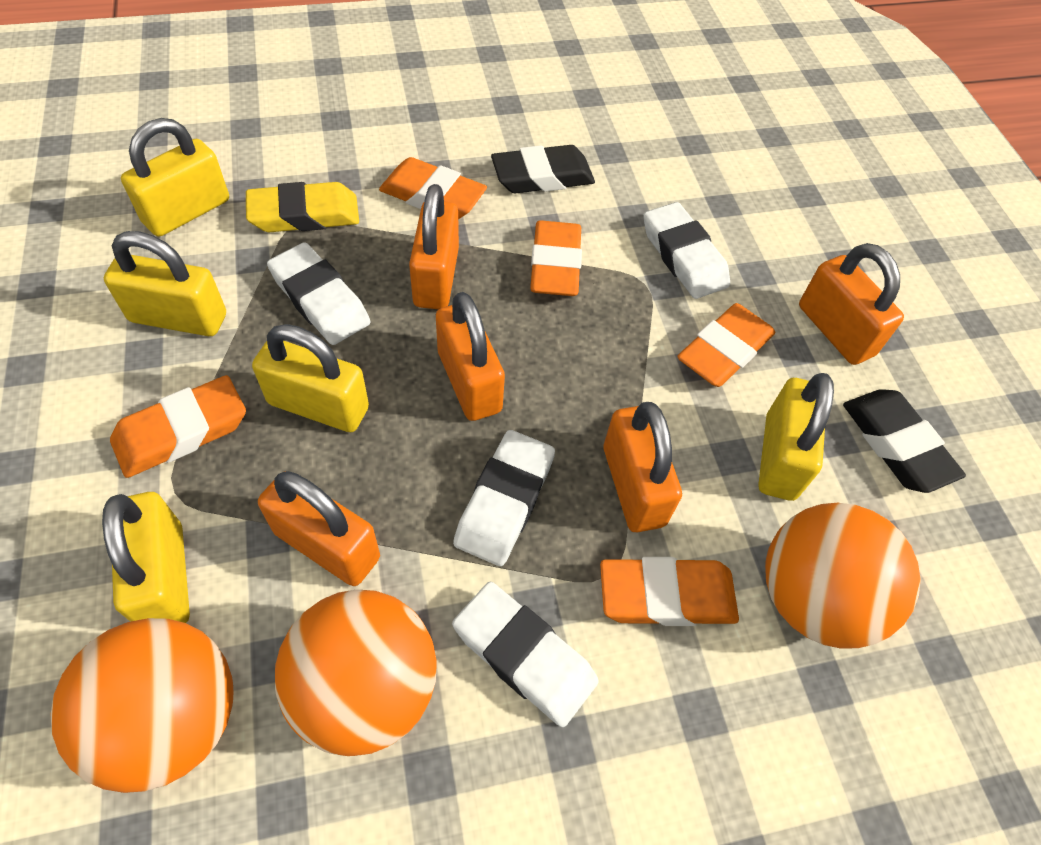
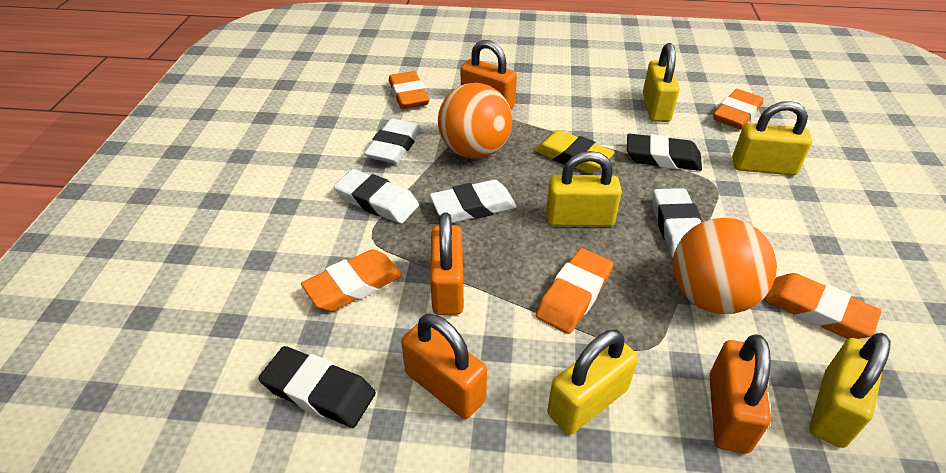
orange ball: [50,618,233,793] [275,590,437,756] [765,503,921,648] = 3 -> [438,83,512,158] [673,218,777,314] = 2
orange padlock: [258,471,380,586] [409,184,459,309] [436,292,505,421] [604,402,682,532] [799,243,904,365] = 5 -> [401,314,487,419] [430,213,464,315] [460,40,517,109] [709,334,771,454] = 4

